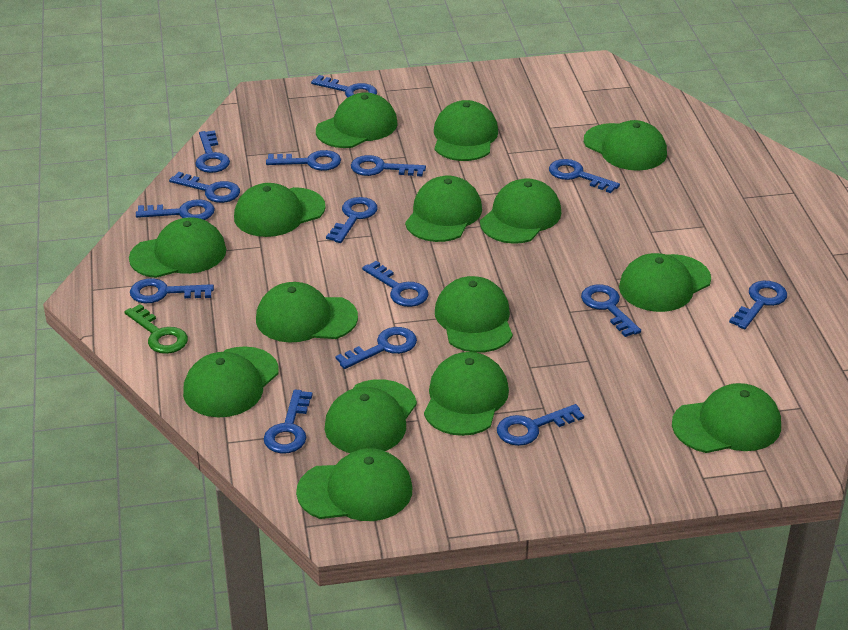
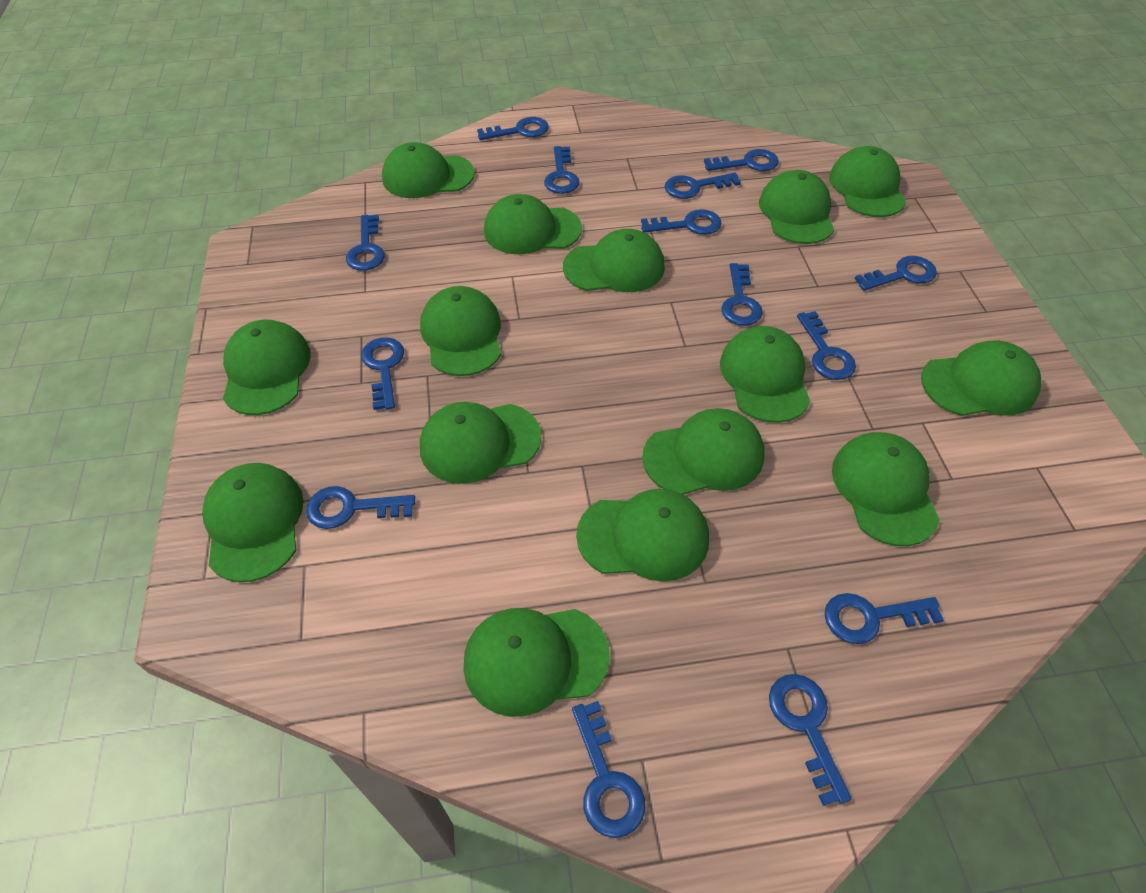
blue key: [130,278,214,303] [136,199,215,220] [169,172,240,203] [195,130,230,173] [264,390,312,454] [266,150,341,171] [311,75,377,98] [326,197,378,243] [336,327,417,369] [351,155,426,177] [362,261,428,307] [497,404,584,446] [549,159,620,193] [581,285,641,337] [729,281,787,329] = 15 -> [306,486,415,529] [346,215,385,271] [361,337,404,410] [477,117,549,140] [544,146,579,194] [572,701,645,838] [641,209,722,235] [665,173,741,199] [704,149,779,171] [721,263,763,326] [769,674,852,806] [797,311,856,380] [825,593,944,644] [855,256,937,291] = 14
green key: [125,304,188,354] = 1 -> none = 0

